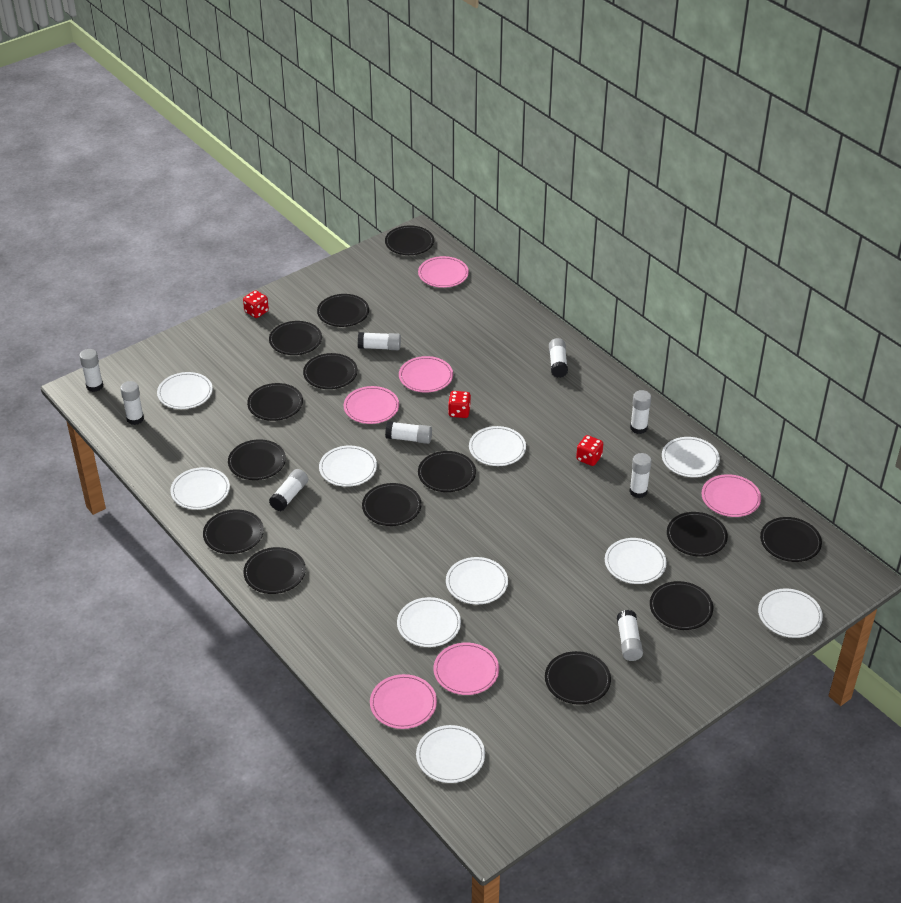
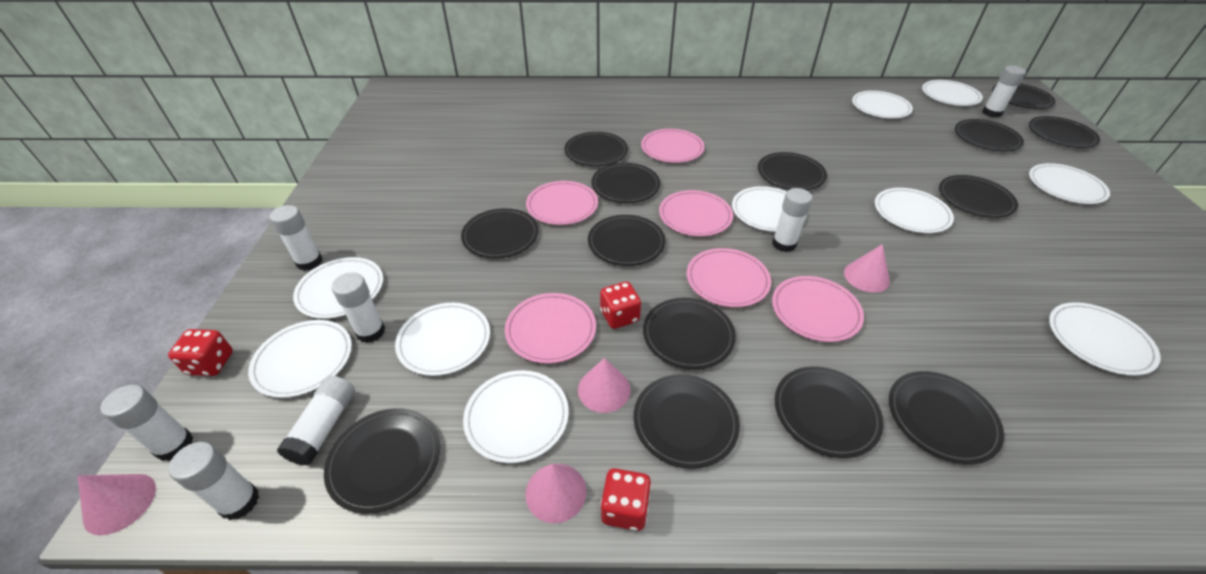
pink cone: none = 0 -> [78,474,156,535] [525,464,587,523] [578,358,631,413] [844,244,890,293] = 4
white glue stick: [79,349,103,392] [120,381,144,425] [269,469,308,511] [358,332,401,350] [385,421,432,444] [549,338,568,378] [617,610,643,661] [629,453,652,498] [630,390,651,434] = 9 -> [100,385,193,461] [168,442,259,520] [270,205,323,271] [277,376,355,466] [332,272,385,343] [772,188,813,252] [982,66,1026,118] = 7

